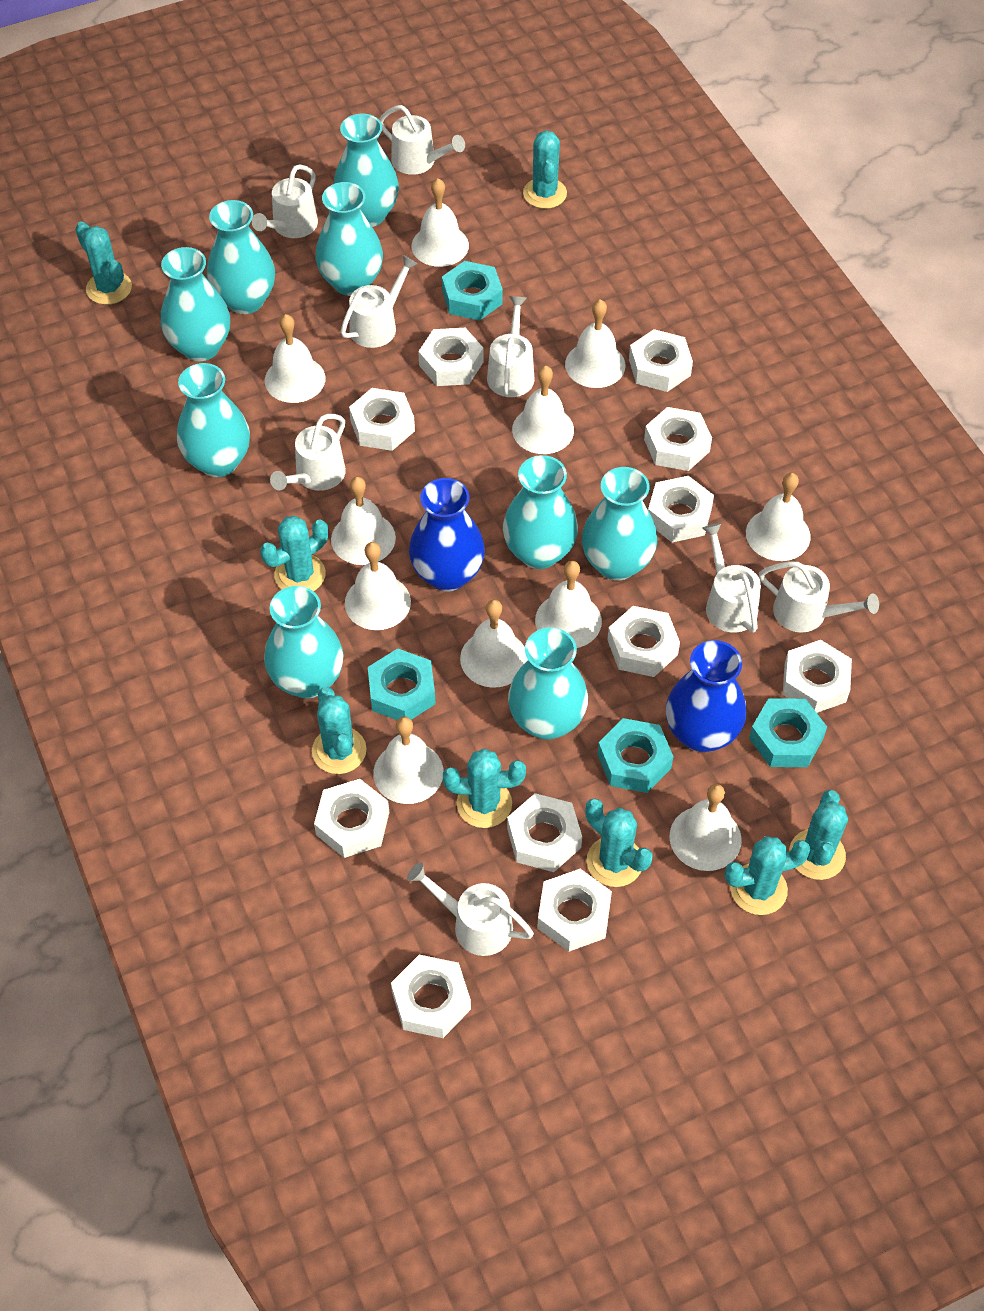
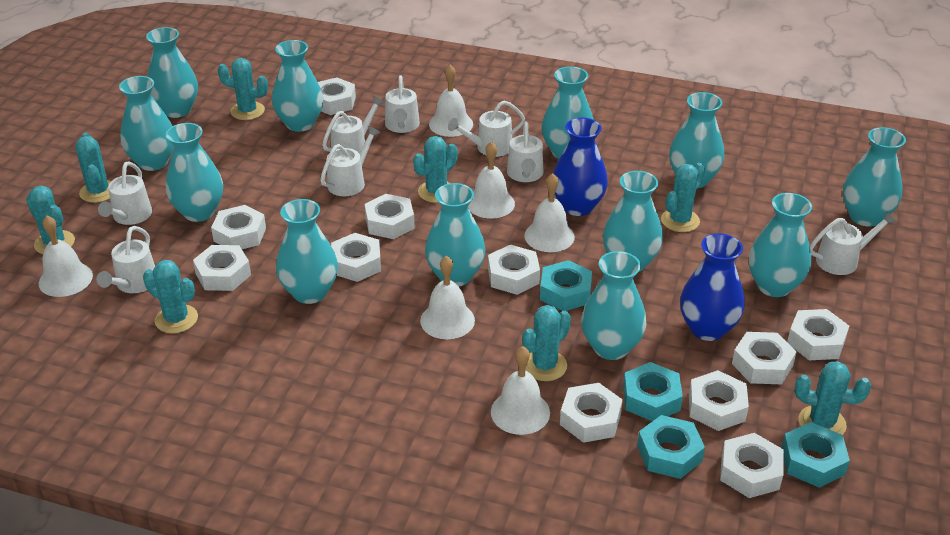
turquoise vase: [161,247,230,361] [177,363,250,477] [207,200,275,314] [264,586,343,699] [316,182,383,296] [334,114,399,227] [503,455,578,569] [508,627,588,740] [582,467,657,580] = 9 -> [119,76,174,171] [146,27,198,118] [166,123,223,222] [272,40,323,132] [276,199,338,304] [425,183,485,286] [542,66,594,159] [581,251,647,360] [603,171,663,272] [669,92,724,188] [749,193,812,297] [843,127,906,227] = 12
white bell: [265,314,325,403] [331,477,396,565] [345,542,411,630] [373,716,444,804] [411,178,469,267] [460,599,528,688] [512,366,574,454] [535,561,602,648] [565,299,625,388] [669,784,742,871] [746,473,811,561] = 11 -> [39,216,93,297] [420,256,475,339] [429,65,473,137] [468,141,515,219] [491,346,550,435] [524,173,575,252] = 6

